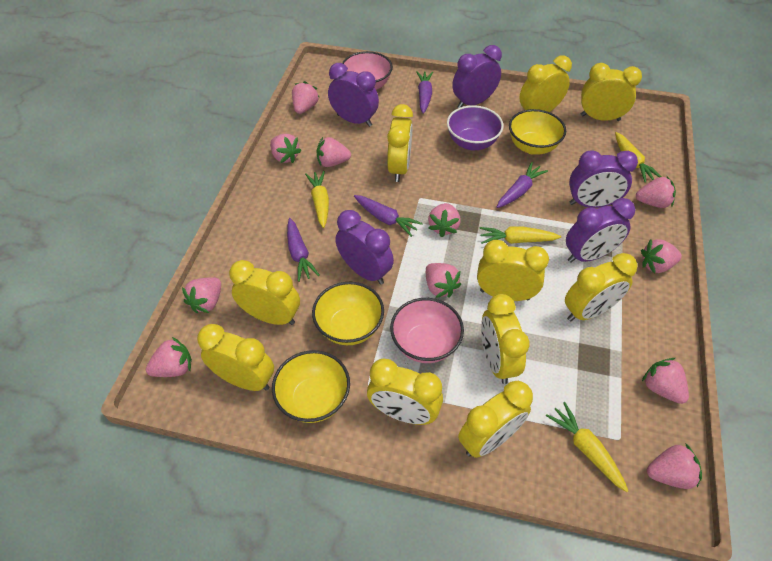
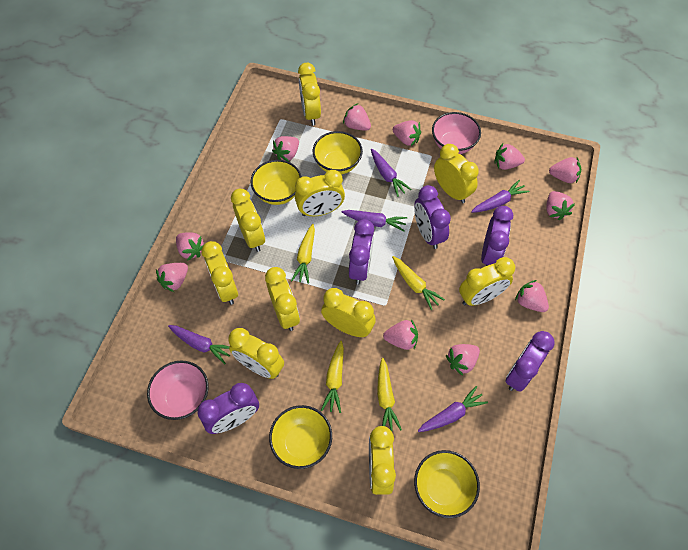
purple bowl: [447,105,504,150] = 1 -> none = 0
purple carrot: [287,218,320,282] [354,195,423,237] [416,71,433,114] [497,162,548,208] = 4 -> [168,325,230,364] [342,210,407,231] [371,149,412,197] [418,386,488,432] [471,180,530,213] = 5
yellow bowl: [272,350,350,423] [312,282,384,345] [509,109,566,155] = 3 -> [251,160,302,205] [269,405,332,469] [313,131,363,174] [414,450,480,518] = 4

